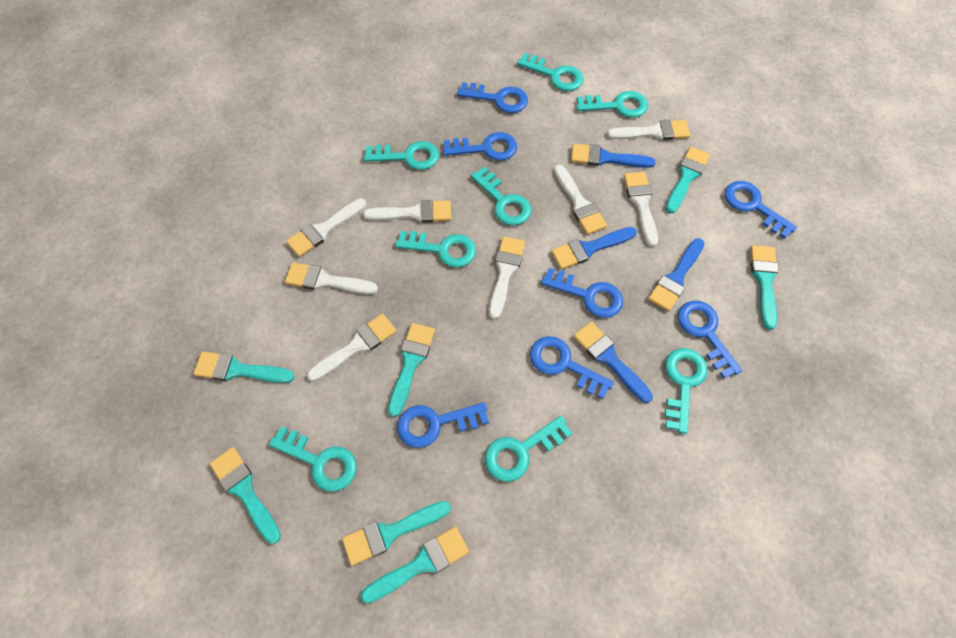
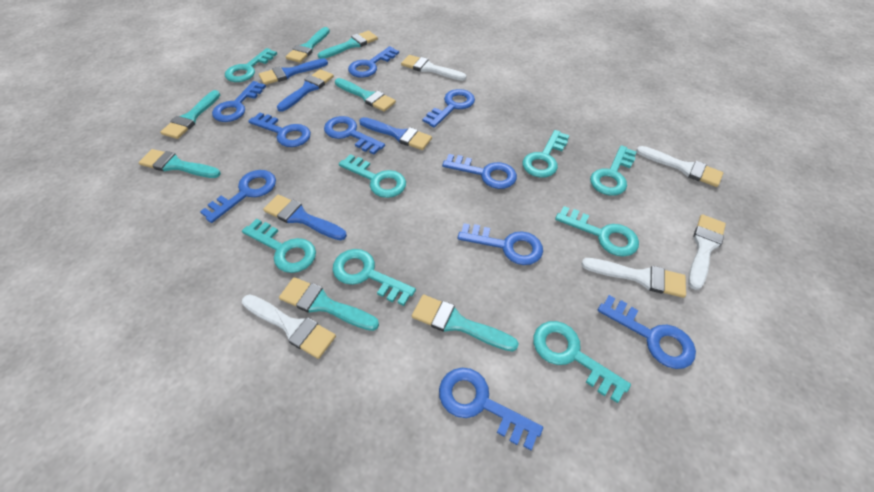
blue key: [397,402,489,448] [443,132,517,161] [457,82,528,113] [530,336,614,399] [541,268,623,318] [678,301,742,378] [725,181,797,239] = 7 -> [200,170,276,223] [212,81,266,122] [248,113,311,147] [324,116,385,155] [348,46,399,78] [422,89,475,128] [439,368,543,450] [442,154,517,189] [458,223,543,265] [598,295,696,369] = 10
white brush: [285,262,378,294] [286,198,366,257] [307,313,396,381] [363,200,451,223] [489,236,525,319] [554,165,607,235] [607,120,690,140] [624,172,658,247] = 8 -> [242,294,336,359] [401,55,466,81] [581,258,686,298] [636,146,723,187] [688,214,726,290] = 5

